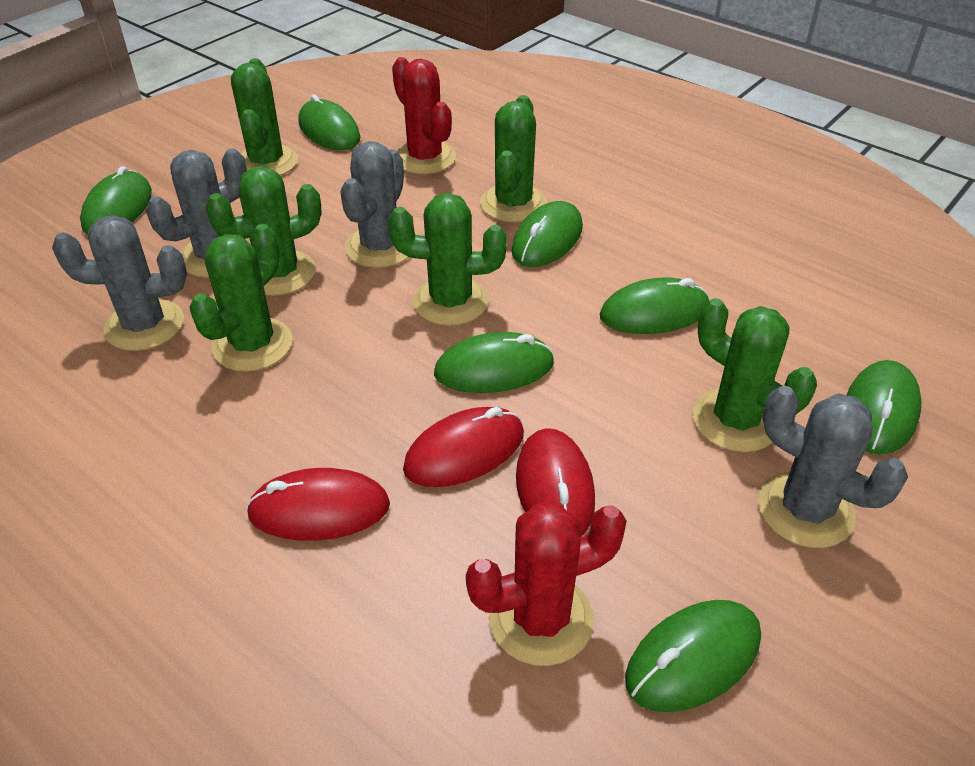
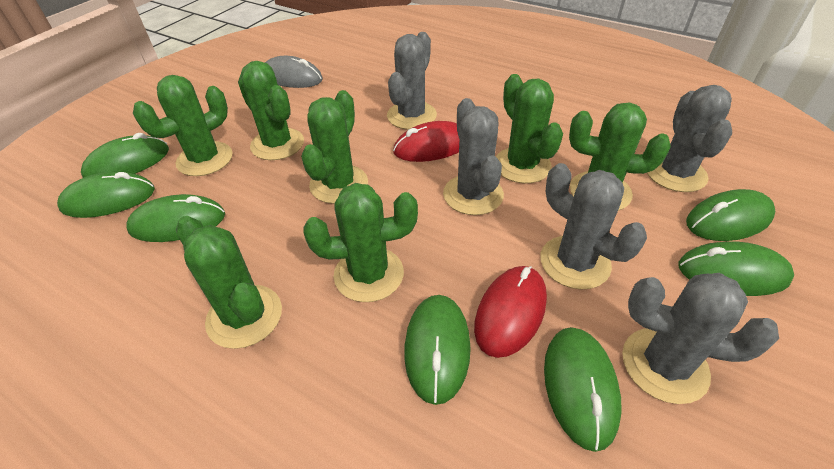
green cactus: [189,224,292,372] [206,166,322,296] [231,58,298,176] [388,193,507,326] [480,95,547,222] [693,298,817,452] = 6 -> [133,75,233,176] [176,216,282,349] [238,61,304,160] [301,90,368,204] [303,183,418,302] [496,74,563,183] [569,102,671,211] = 7
grey cactus: [52,215,187,351] [146,149,247,278] [340,141,408,268] [758,386,908,548] = 4 -> [387,32,437,130] [443,98,504,215] [540,163,647,290] [622,273,779,404] [647,85,732,192] = 5
grey mouse: none = 0 -> [265,56,323,88] = 1
red cactus: [392,57,456,174] [466,503,627,666] = 2 -> none = 0
red mouse: [246,468,390,541] [403,407,524,487] [516,428,595,538] = 3 -> [393,121,459,162] [474,266,547,358] = 2

